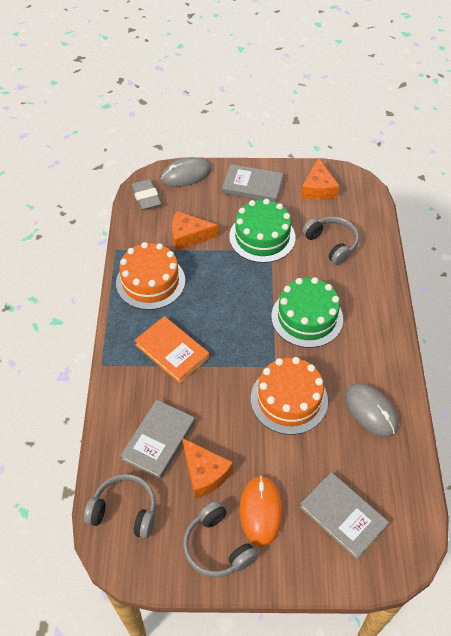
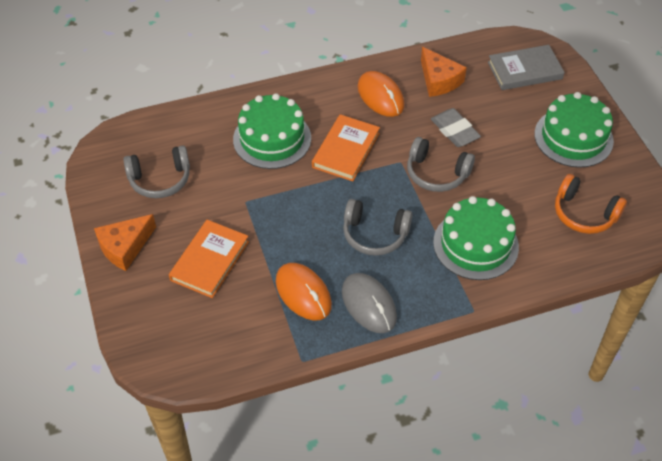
green cake: [229,199,295,263] [271,277,343,348] = 2 -> [233,93,311,169] [433,196,519,280] [534,92,614,168] = 3
grey book: [120,400,195,479] [222,164,283,202] [300,472,389,560] = 3 -> [488,45,565,90] = 1
grey mouse: [161,157,211,187] [345,384,398,437] = 2 -> [342,273,397,333] = 1
orange book: [134,316,209,384] = 1 -> [169,220,249,298] [312,114,380,181] = 2
orange cake: [116,242,185,310] [251,357,328,435] = 2 -> none = 0
orange cheese: [172,211,219,251] [182,438,233,499] [301,158,339,200] = 3 -> [94,214,156,271] [421,47,467,97] = 2
orange headphones: none = 0 -> [555,174,627,234] = 1
orange mouse: [239,476,283,546] = 1 -> [276,263,332,320] [358,71,405,117] = 2

